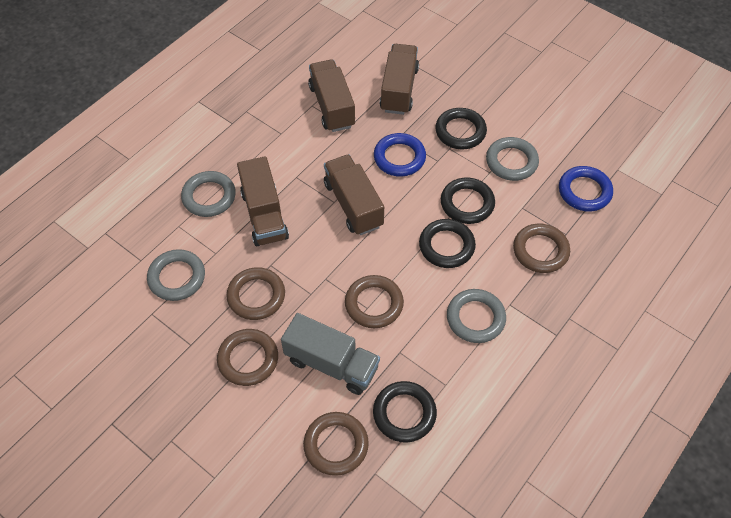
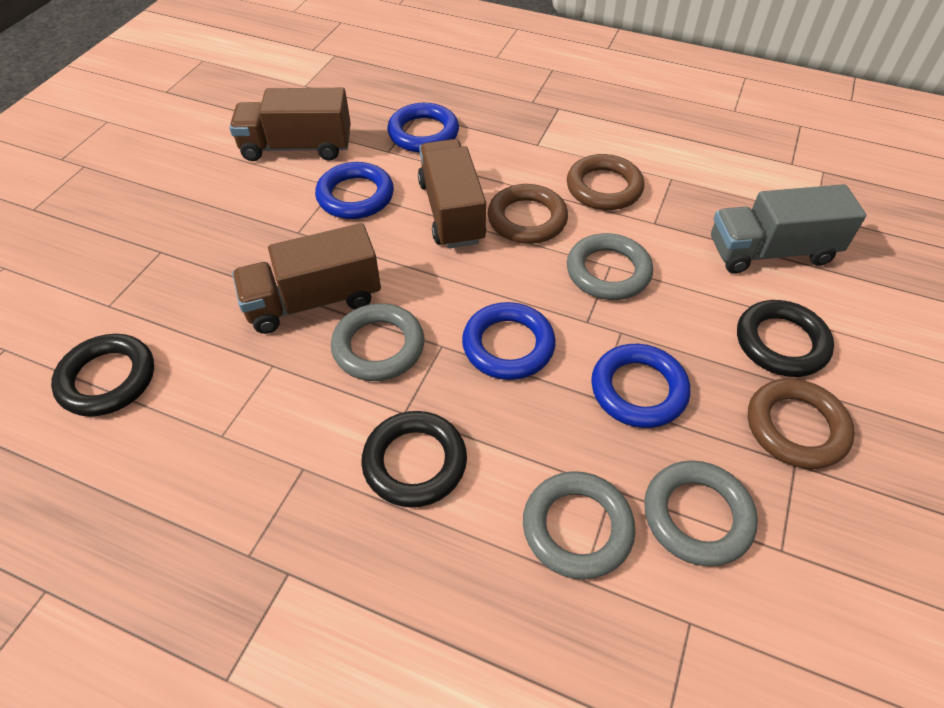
black ring: [373,381,437,443] [419,219,476,268] [435,108,487,149] [441,178,495,224] = 4 -> [51,334,154,417] [361,411,467,507] [737,300,834,377] = 3
blue ring: [374,133,426,177] [559,166,613,212] = 2 -> [315,162,394,219] [387,103,459,153] [462,302,556,380] [591,344,690,428] = 4
brown ring: [217,329,278,386] [226,267,285,320] [303,412,369,476] [345,275,404,328] [513,224,570,273] = 5 -> [488,184,568,244] [567,154,644,210] [748,378,855,469] = 3
brown truck: [237,156,289,246] [308,59,355,132] [324,154,384,235] [380,44,419,115] = 4 -> [229,88,351,161] [232,223,381,334] [418,139,486,249] = 3

